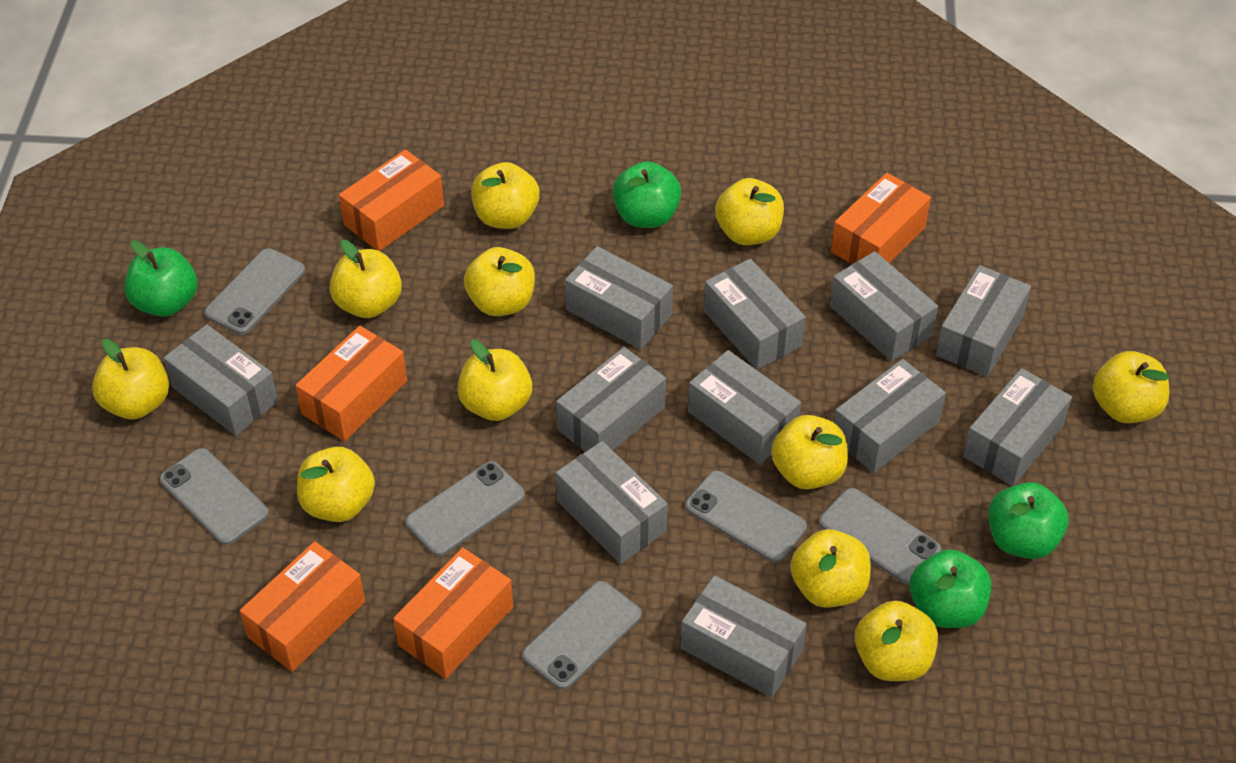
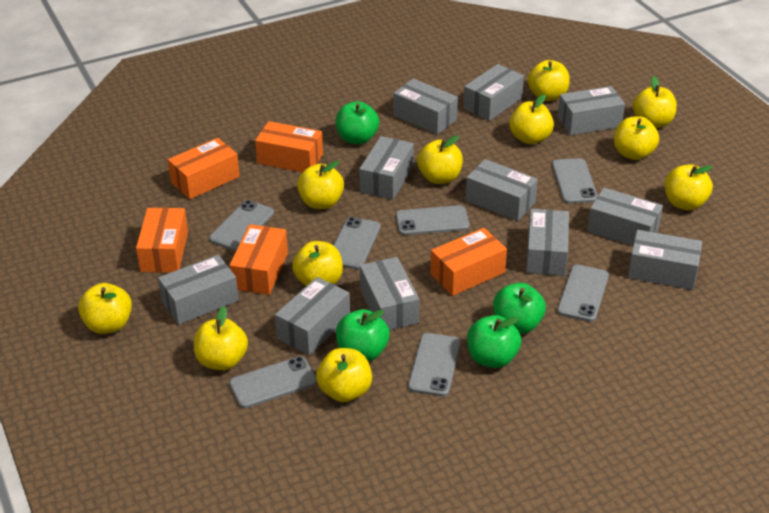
grey phone: [160,448,269,545] [204,248,305,335] [405,461,525,556] [522,581,642,690] [685,471,807,563] [819,488,941,585] = 6 -> [209,200,274,251] [229,356,317,408] [333,217,381,269] [396,205,470,235] [408,333,461,397] [552,158,598,204] [557,265,609,322] = 7

